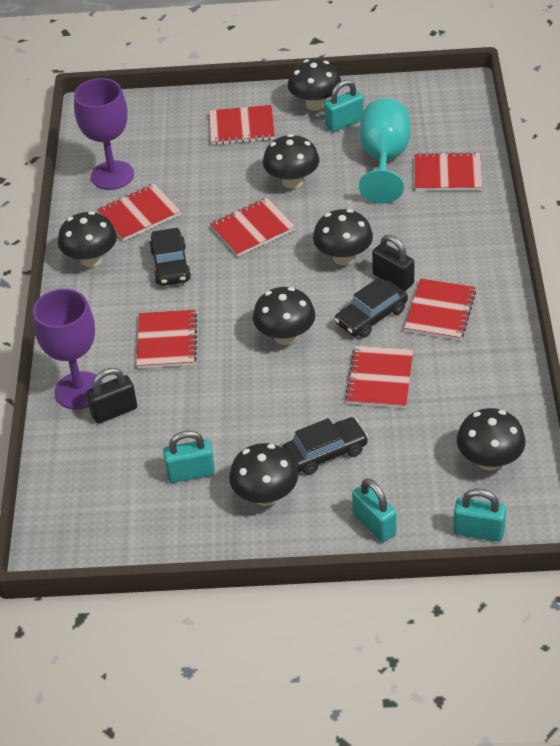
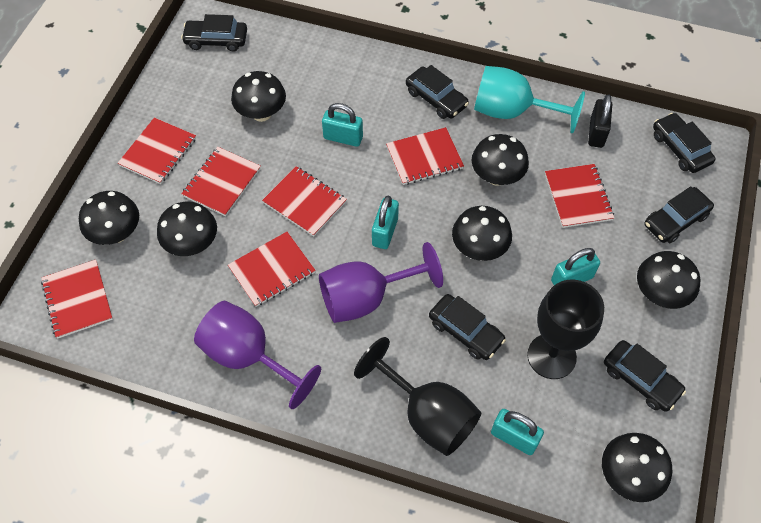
black car: [149,228,191,286] [282,417,368,475] [334,278,408,338] = 3 -> [181,14,247,52] [406,65,469,119] [429,294,506,360] [604,340,686,412] [644,186,714,243] [653,113,716,173] = 6
black goblet: none = 0 -> [354,337,481,456] [527,279,604,379] = 2
black padlock: [86,368,137,424] [372,235,414,291] = 2 -> [588,94,612,148] = 1

